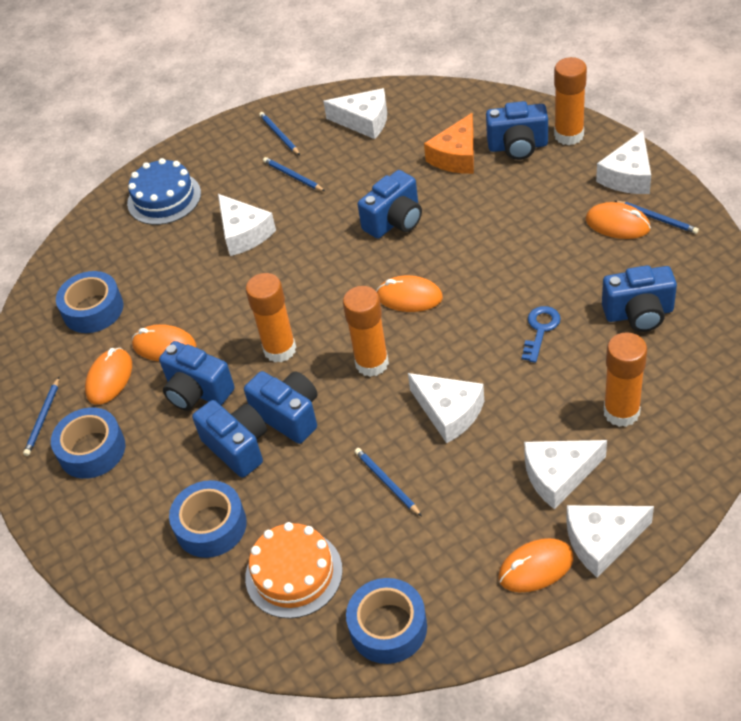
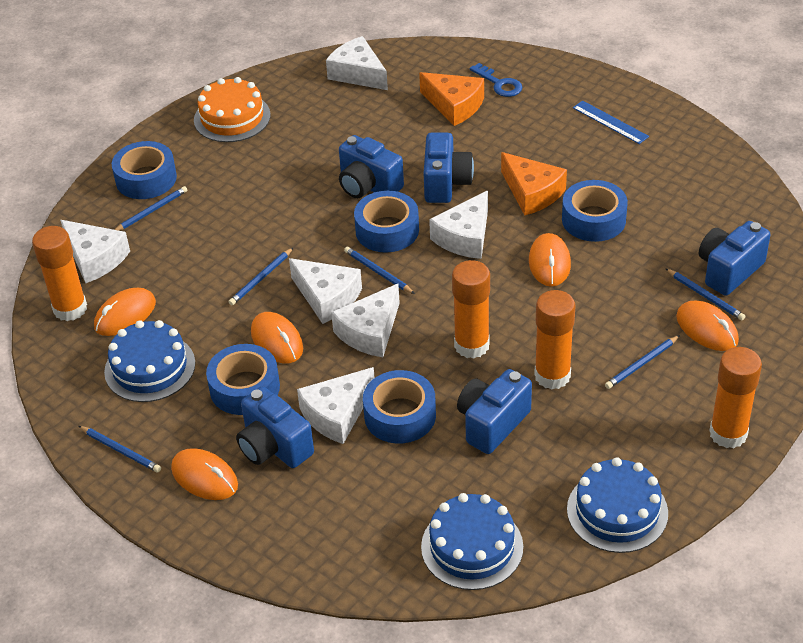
blue cake: [127,158,201,225] = 1 -> [104,320,195,402] [421,493,523,590] [567,457,668,553] = 3
blue camera: [159,341,235,411] [192,400,267,478] [244,371,317,444] [357,170,422,239] [486,101,548,160] [602,265,677,332] = 6 -> [236,386,314,468] [339,135,404,198] [424,133,474,203] [457,369,532,454] [699,221,770,296] = 5
blue pencil: [23,377,59,456] [259,112,300,155] [263,157,325,191] [355,448,422,516] [615,201,699,234] = 5 -> [79,426,161,473] [114,186,187,231] [229,248,293,305] [344,247,415,294] [605,335,680,389] [665,268,746,321] = 6
blue ruler: none = 0 -> [573,100,649,144] = 1
blue tape: [51,407,125,479] [56,271,123,333] [169,480,247,558] [346,578,427,664] = 4 -> [112,141,177,199] [206,344,280,415] [354,191,419,253] [363,370,436,443] [562,180,628,242] = 5
orange cheese: [424,113,474,174] = 1 -> [419,72,484,126] [501,152,567,215] = 2

